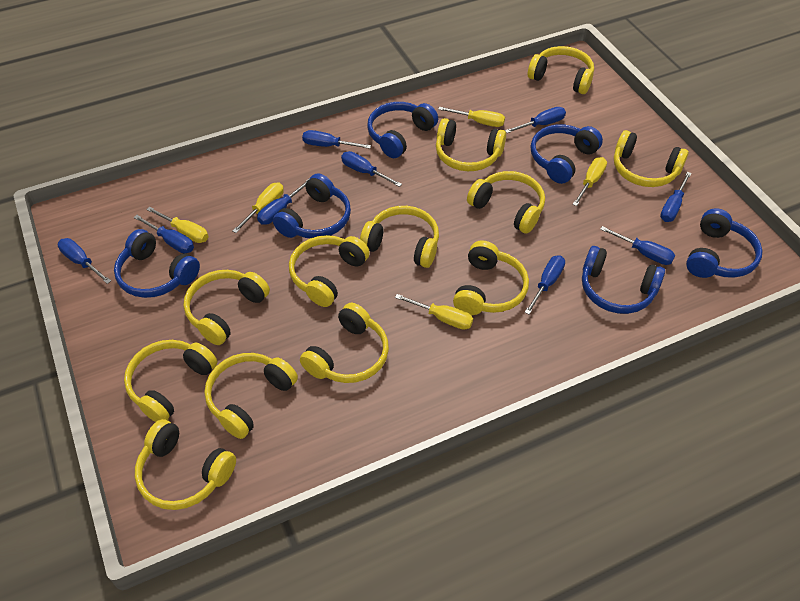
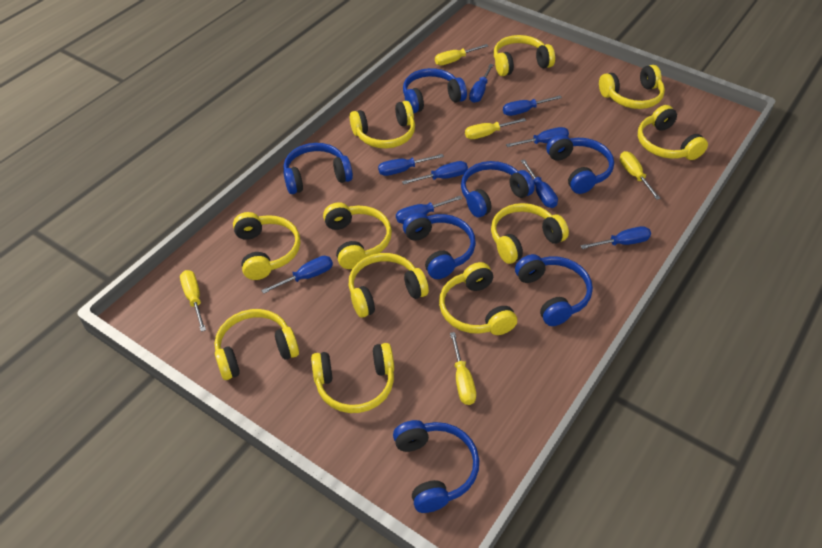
blue headphones: [114,229,200,298] [273,173,351,238] [367,102,438,158] [531,124,603,184] [582,246,665,314] [686,208,763,278] = 6 -> [283,143,353,194] [393,420,479,513] [403,68,467,113] [403,213,476,279] [461,161,535,217] [515,254,593,326] [546,134,614,194] = 7
yellow headphones: [124,340,217,422] [135,419,236,510] [183,270,270,345] [204,353,298,439] [289,235,370,307] [300,303,389,383] [360,206,439,268] [436,118,506,171] [453,240,529,315] [467,171,545,234] [528,46,594,94] [614,130,689,187] = 12 -> [214,309,299,380] [233,212,300,280] [311,343,394,413] [323,202,392,269] [349,253,429,318] [350,101,415,149] [439,262,517,335] [491,203,569,264] [494,35,555,76] [599,65,665,109] [638,105,708,160] = 11

